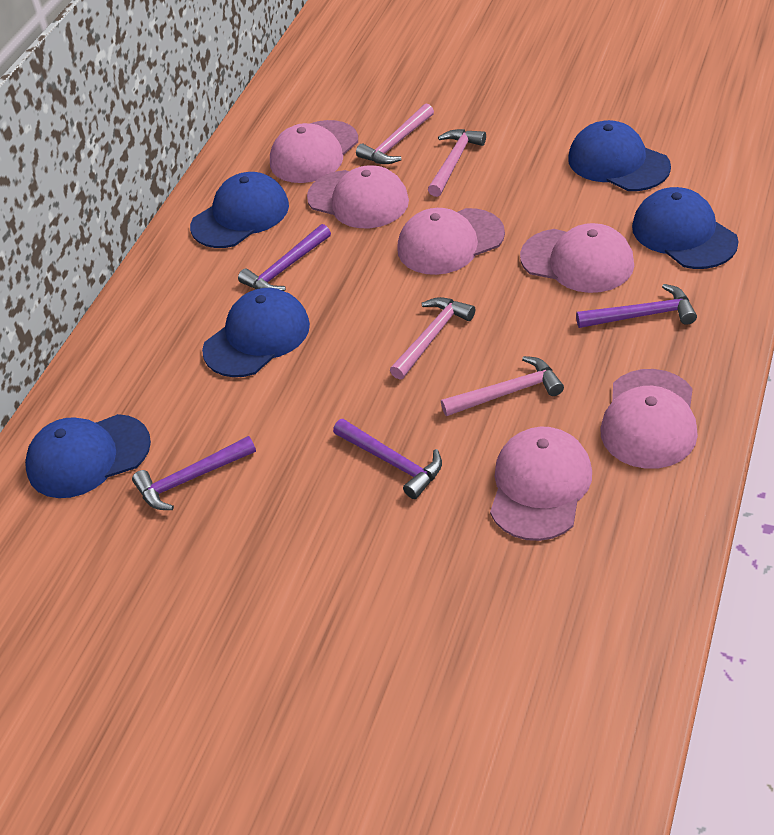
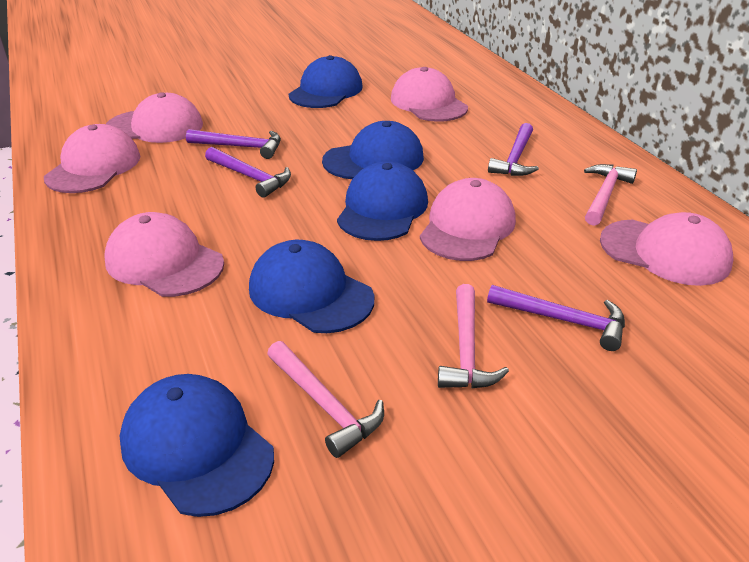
pink hammer: [356,103,434,164] [390,297,475,380] [428,129,486,197] [441,356,564,416] = 4 -> [267,341,384,458] [438,284,509,388] [584,164,637,226] = 3

